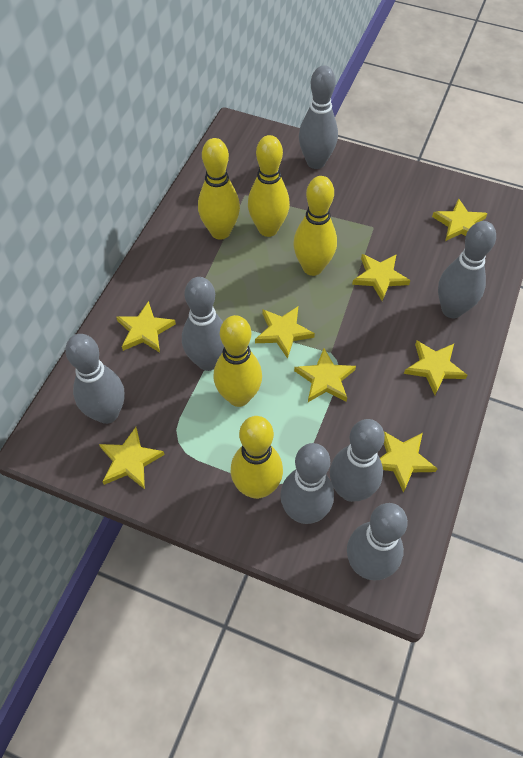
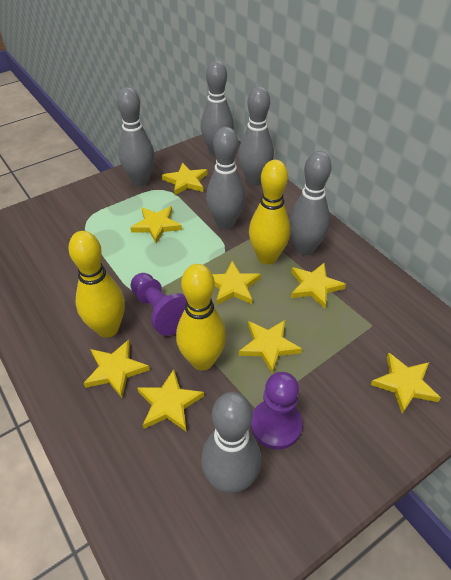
grey bowling pin: [65,334,124,424] [182,277,224,371] [280,443,334,524] [299,65,338,169] [330,419,385,502] [347,503,408,581] [438,221,496,318] = 7 -> [117,87,155,186] [201,60,234,156] [201,392,261,493] [206,127,245,230] [238,86,274,186] [289,151,332,255] = 6
purple pawn: none = 0 -> [131,273,187,336] [251,372,302,450] = 2
yellow bowling pin: [198,138,240,240] [213,315,262,407] [231,416,283,499] [248,135,290,237] [293,176,337,276] = 5 -> [68,231,125,338] [176,264,226,371] [249,160,290,264] = 3

